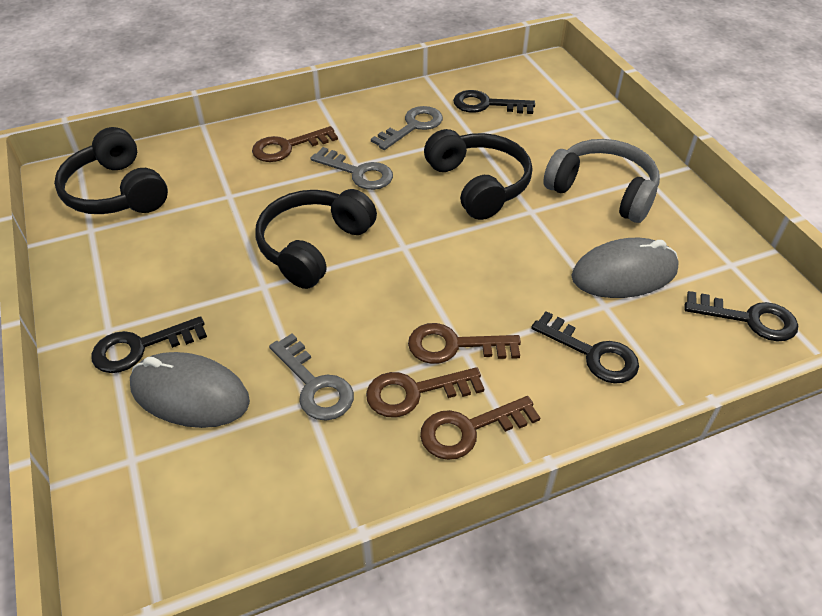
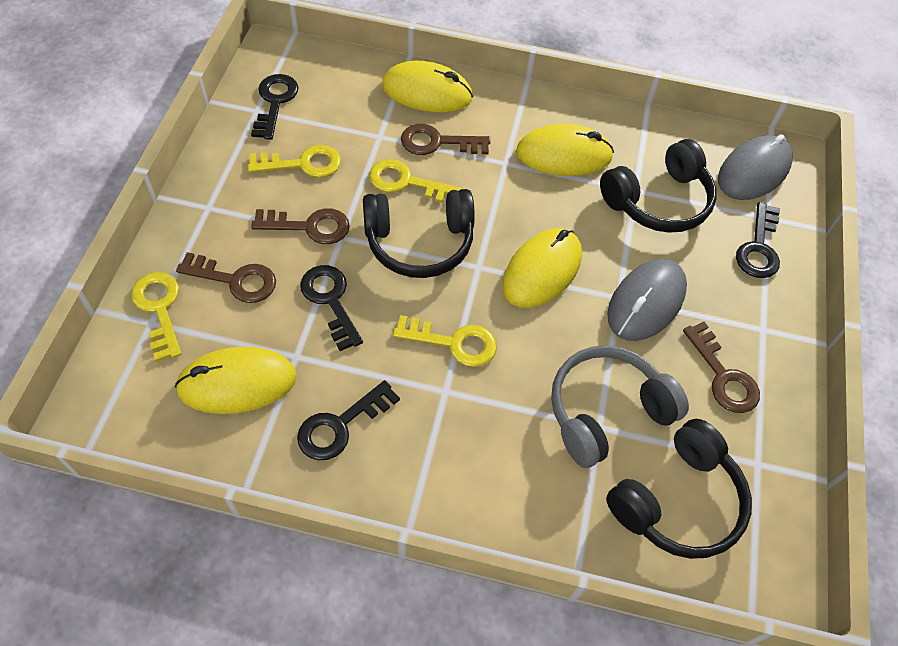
grey key: [269,334,354,421] [310,147,393,190] [371,106,443,150] = 3 -> none = 0
yellow key: none = 0 -> [131,272,182,362] [248,145,341,178] [369,159,460,203] [393,315,497,367] = 4
yellow mouse: none = 0 -> [175,346,297,414] [382,61,473,113] [502,228,582,308] [516,124,614,176] = 4

